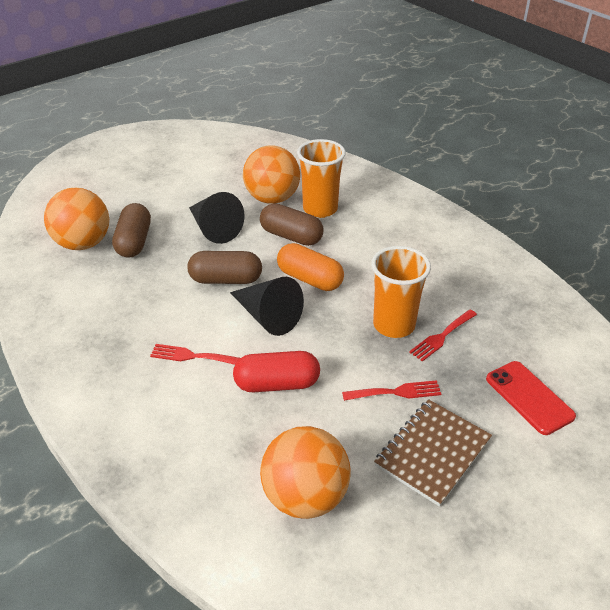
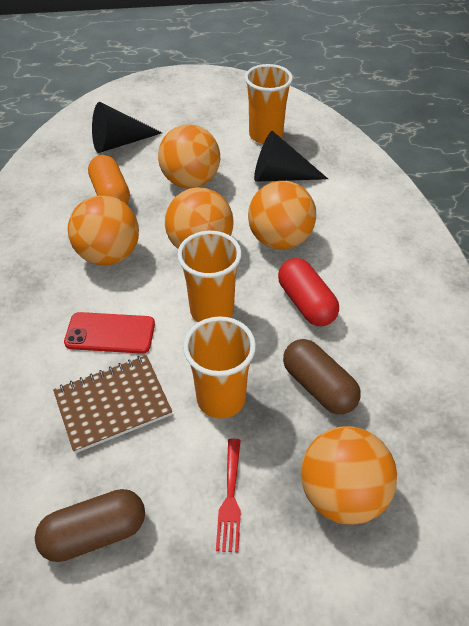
brown capsule: [112,203,151,258] [187,251,262,284] [260,203,324,246] = 3 -> [35,489,145,562] [283,339,361,414] = 2
orange ball: [44,187,109,250] [243,145,300,204] [260,426,351,519] = 3 -> [68,195,139,265] [158,125,220,189] [165,187,234,249] [248,181,316,250] [301,426,397,525] = 5
orange cup: [297,139,346,218] [371,246,431,338] = 2 -> [177,231,242,322] [183,316,256,419] [245,64,293,144] = 3
red fork: [150,344,240,365] [342,380,441,401] [409,310,477,362] = 3 -> [216,439,241,553] = 1

